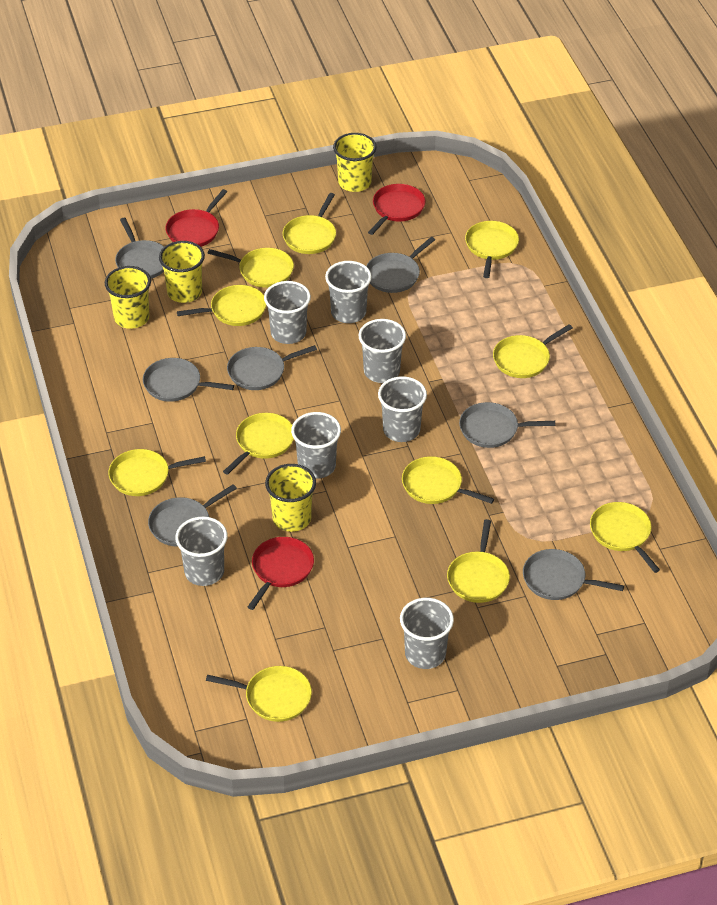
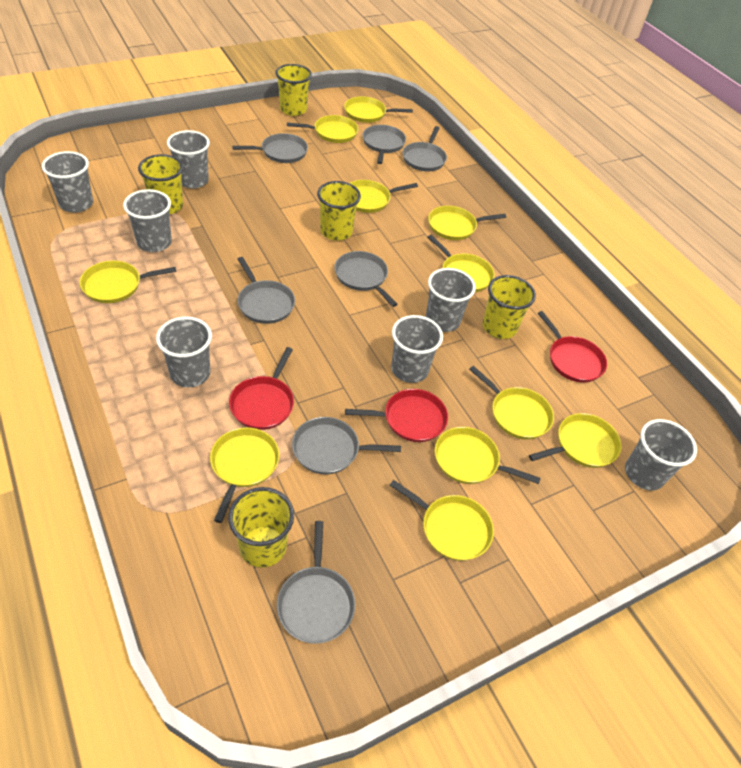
yellow cup: [105,266,151,329] [159,241,205,303] [265,464,316,532] [333,133,377,192] = 4 -> [138,154,183,214] [228,487,294,568] [276,64,312,116] [317,181,361,241] [483,275,536,339] = 5

